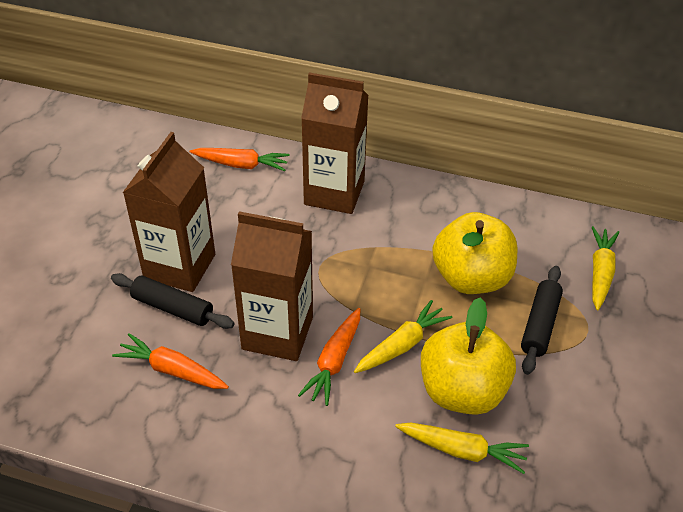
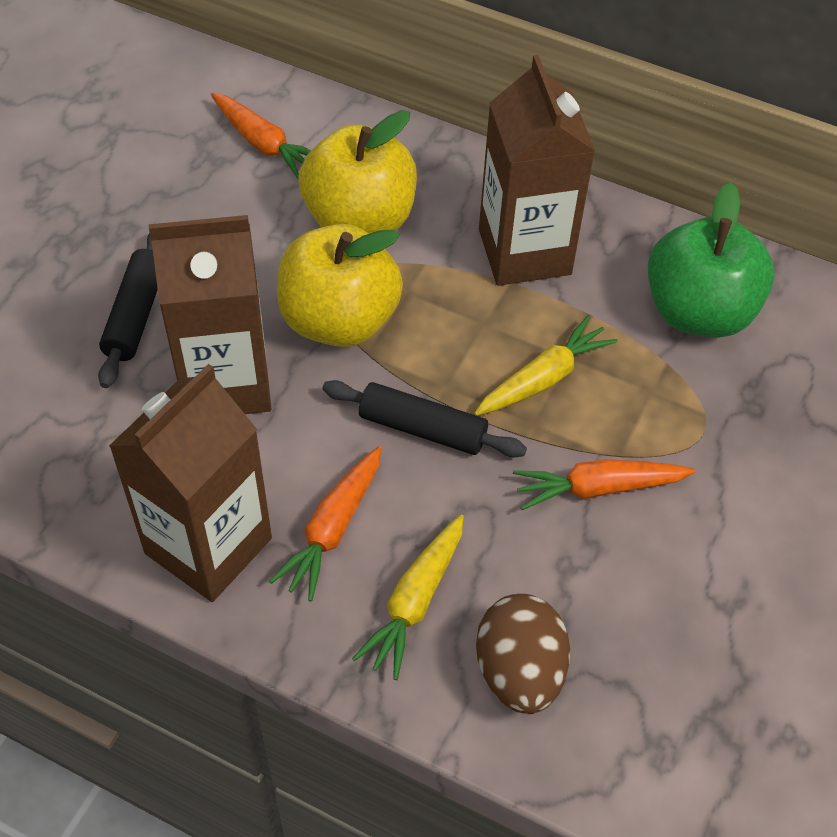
brown egg: none = 0 -> [476,594,570,714] = 1
green apple: none = 0 -> [648,183,775,338] = 1
yellow carrot: [354,300,453,373] [395,422,529,474] [592,226,619,310] = 3 -> [352,514,464,680] [474,315,618,416] = 2

